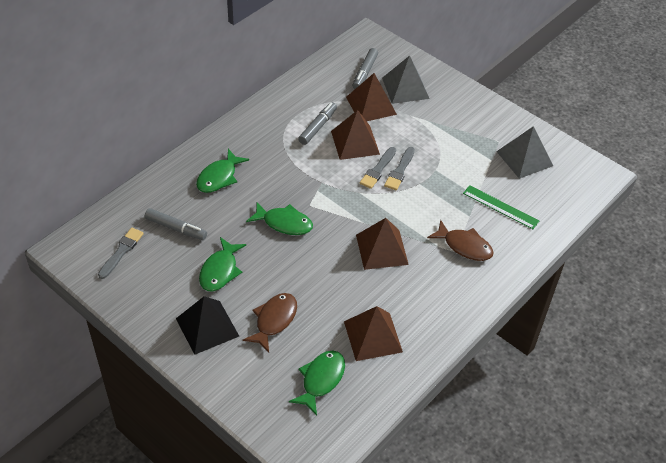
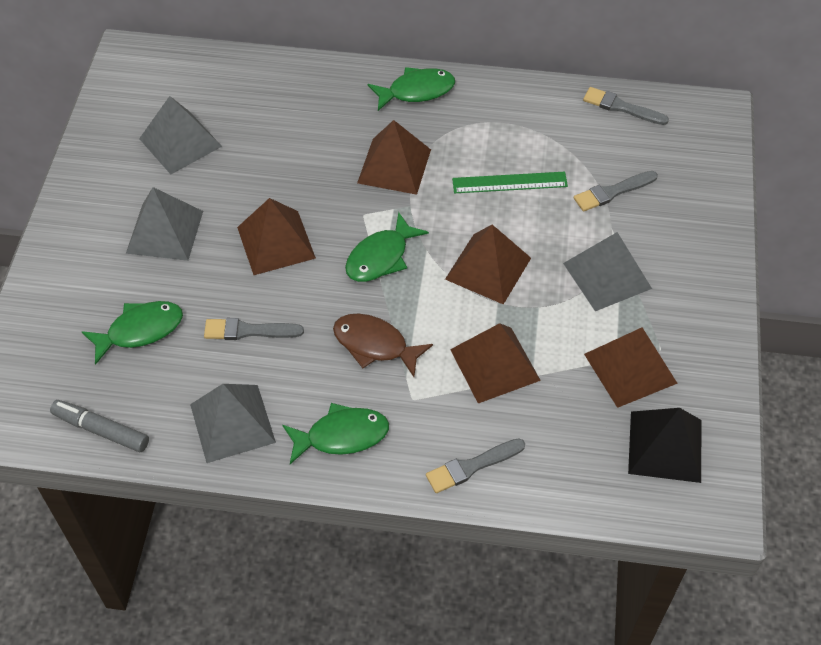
brown fish: [243,293,297,353] [427,220,494,261] = 2 -> [333,314,433,377] = 1
brown pyramid: [331,110,380,160] [344,306,403,361] [346,73,397,121] [356,218,409,270] = 4 -> [237,198,316,275] [357,120,431,195] [445,225,531,305] [450,323,541,403] [584,328,678,408] = 5
grey brush: [98,228,144,279] [360,147,396,189] [384,147,415,190] = 3 -> [204,318,304,340] [426,438,525,493] [574,171,658,212] [583,87,669,125] = 4
grey marker: [145,208,207,240] [298,102,337,145] [352,48,378,89] = 3 -> [50,400,149,452] = 1
grey pyramid: [382,55,429,104] [496,126,553,179] = 2 -> [126,187,203,261] [139,96,222,174] [190,384,276,463] [563,232,652,311] = 4

